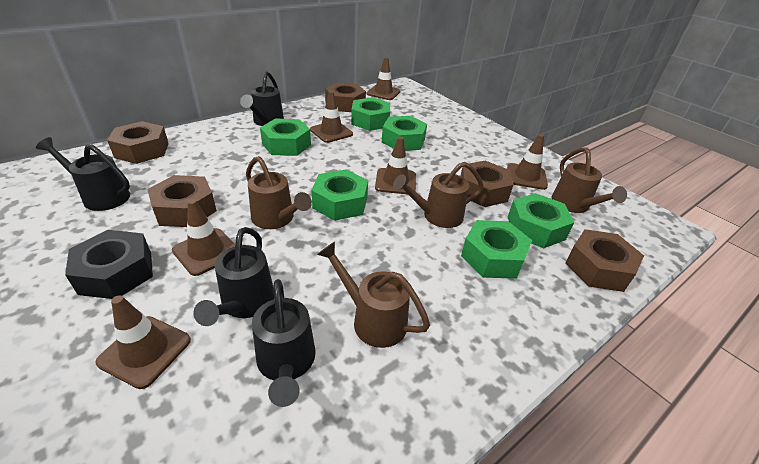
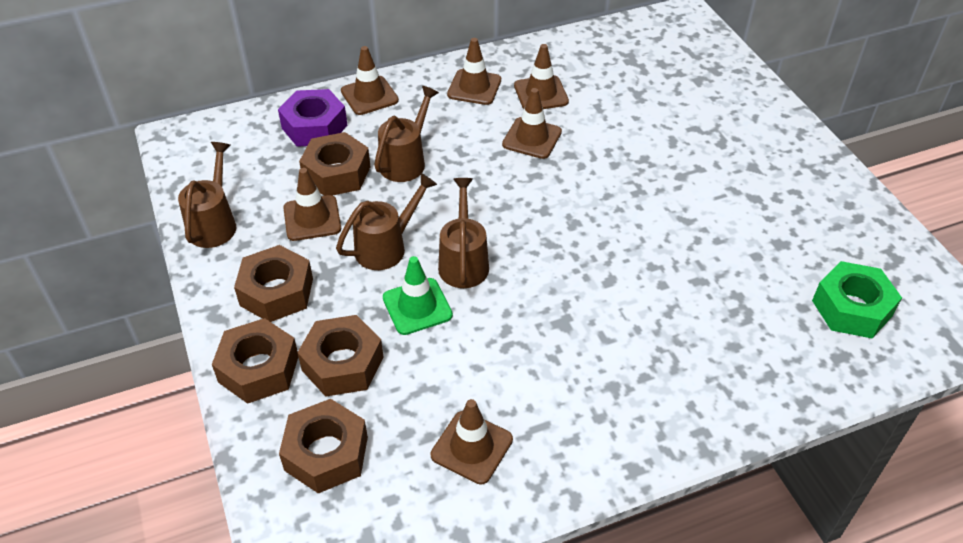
black nut: [65,230,153,299] = 1 -> none = 0
black watering can: [36,137,130,211] [193,227,274,326] [240,71,284,126] [252,279,315,407] = 4 -> none = 0
green nut: [260,119,311,156] [311,170,368,221] [351,97,390,131] [382,116,427,151] [461,220,532,279] [508,193,575,248] = 6 -> [812,261,902,338] = 1
green traffic cone: none = 0 -> [383,256,453,335] = 1
purple nut: none = 0 -> [278,89,347,147] = 1

